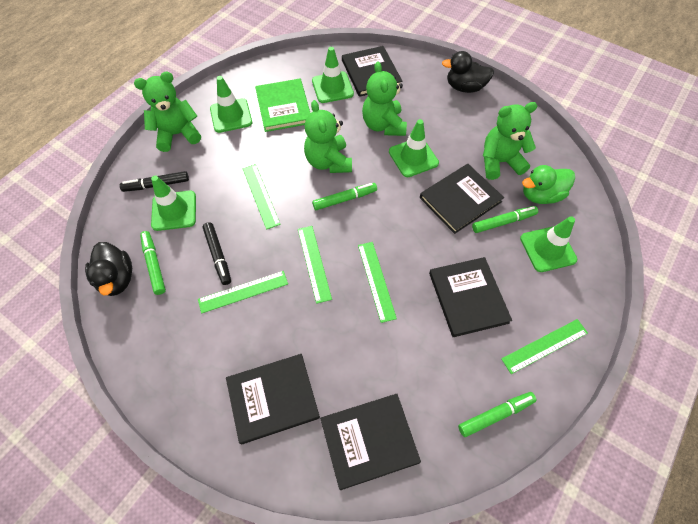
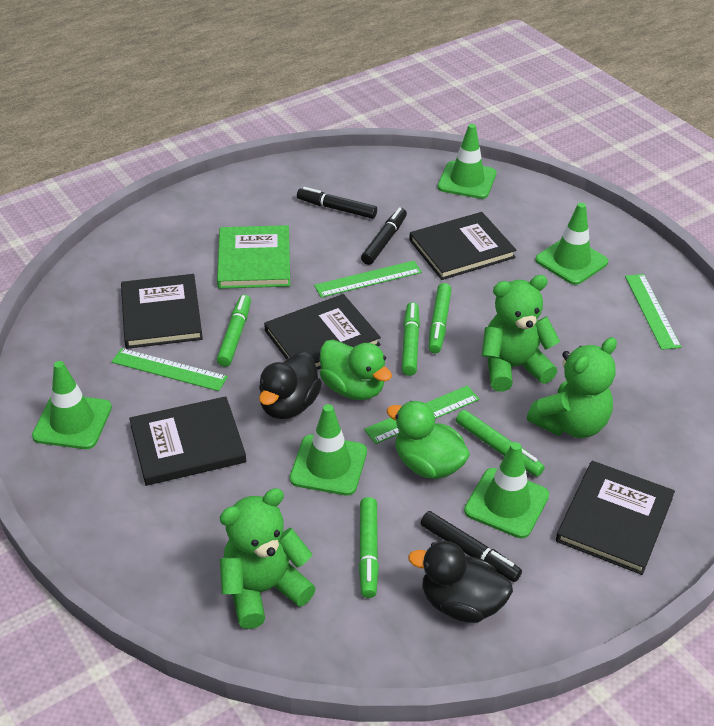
black marker: [119,171,189,192] [202,222,231,285] = 2 -> [297,187,377,219] [361,207,407,265] [421,511,522,582] = 3
green duck: [522,165,575,204] = 1 -> [320,340,392,400] [387,401,470,479] = 2
green marker: [140,231,166,295] [312,183,377,210] [458,392,537,437] [472,206,538,233] = 4 -> [217,295,251,367] [359,497,379,598] [402,302,420,376] [429,283,452,353] [456,410,545,477] = 5
green ruler: [198,271,288,314] [243,164,281,229] [298,226,332,304] [358,242,397,323] [501,319,588,374] = 5 -> [112,348,228,391] [314,261,422,298] [364,386,480,444] [625,274,681,350] = 4
green teddy bear: [134,72,201,152] [304,100,352,173] [362,62,407,136] [483,102,537,180] = 4 -> [220,488,316,629] [482,275,560,392] [527,337,617,438] = 3

